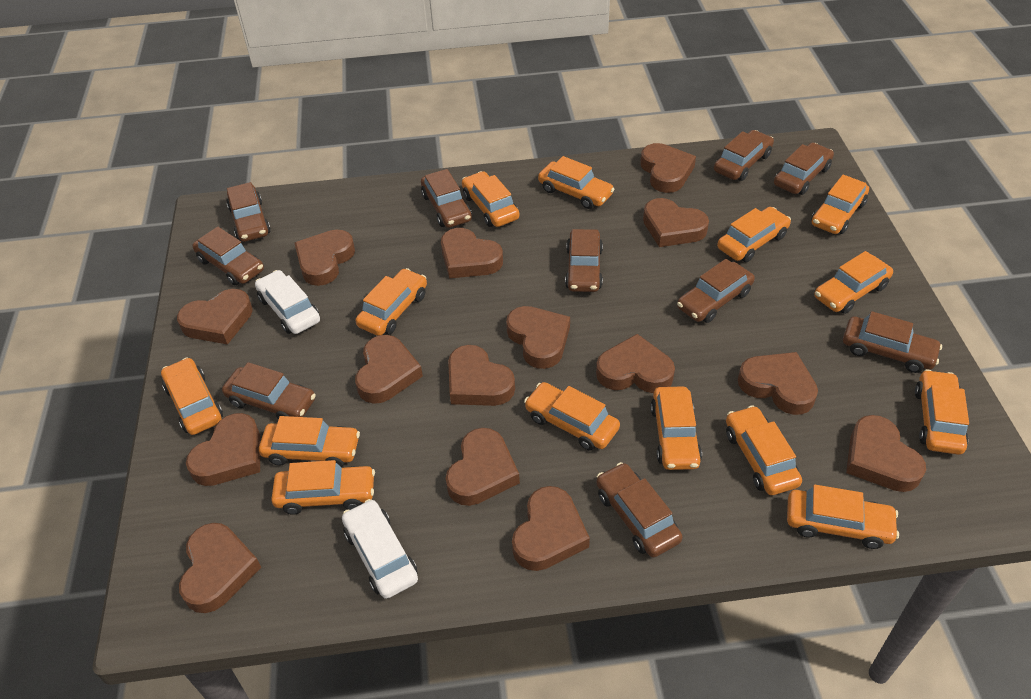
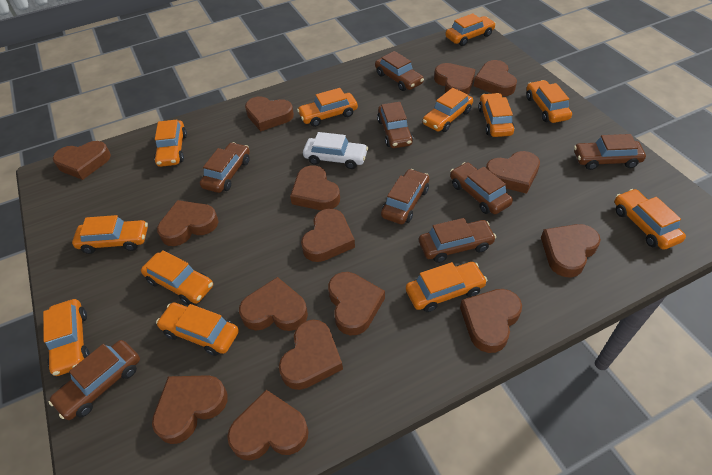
brown car: [192,227,264,285] [222,362,316,419] [227,182,271,242] [421,169,472,228] [565,229,603,292] [596,462,683,558] [677,259,755,323] [714,130,774,181] [774,143,834,195] [843,311,942,373] = 10 -> [49,340,140,420] [200,142,250,193] [375,51,424,91] [377,102,413,148] [381,169,429,224] [419,218,496,263] [450,162,513,214] [574,134,646,170] = 8
orange car: [161,357,223,435] [259,416,360,467] [271,460,375,514] [356,268,427,336] [462,171,519,227] [524,382,620,451] [538,156,615,209] [650,386,702,470] [717,207,791,262] [726,405,802,495] [787,484,899,549] [811,175,869,234] [814,251,893,314] [915,369,969,455] = 14 -> [43,299,90,376] [72,215,148,254] [141,250,213,305] [154,120,187,167] [156,302,239,356] [297,88,358,127] [406,262,487,312] [423,88,473,132] [445,13,496,46] [478,93,514,137] [526,80,572,123] [614,189,686,250] = 12
white car: [255,270,320,334] [342,499,418,599] = 2 -> [303,132,368,169] = 1

